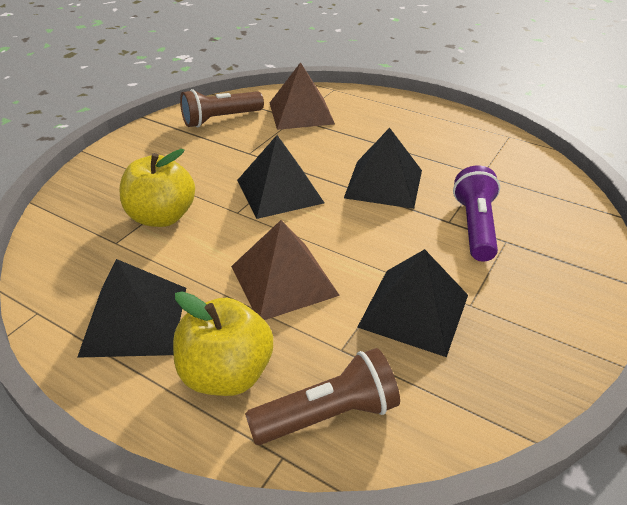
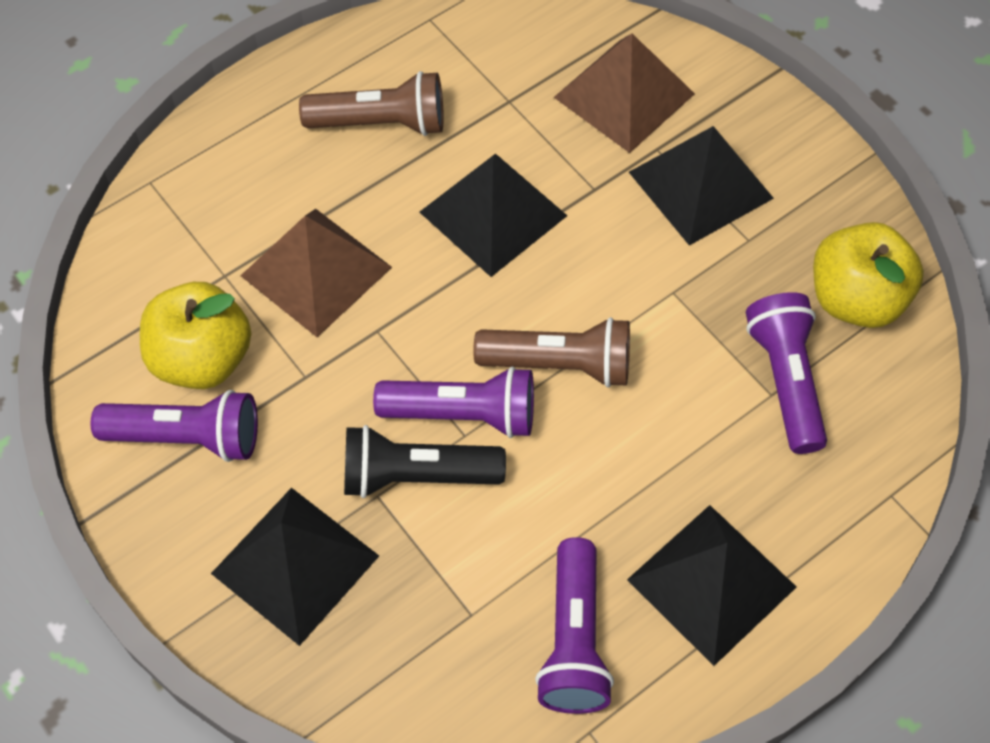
black flashlight: none = 0 -> [344,425,506,498] = 1
purple flashlight: [453,165,500,261] = 1 -> [91,390,258,462] [373,367,534,438] [535,537,614,714] [746,292,827,454] = 4

